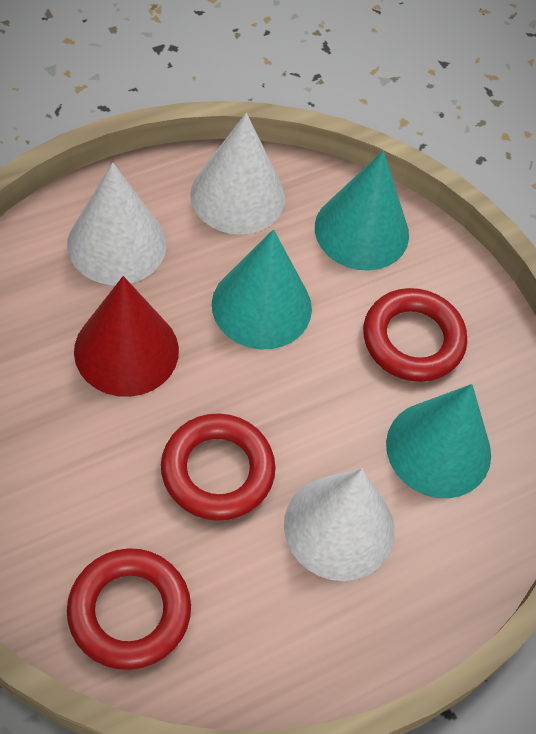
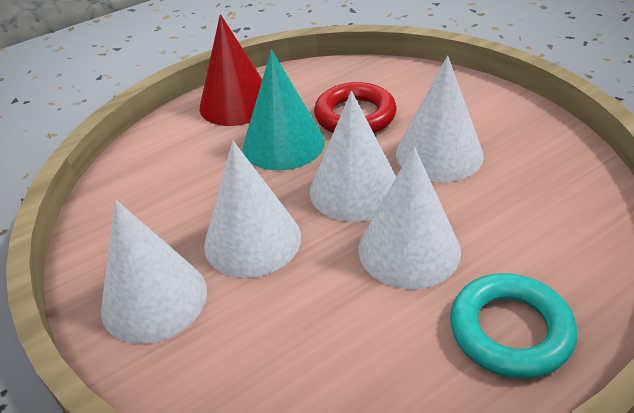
red ring: [67,548,191,670] [161,413,276,521] [363,288,467,382] = 3 -> [314,82,397,133] = 1
turquoise cone: [212,229,312,349] [315,151,409,271] [386,384,491,498] = 3 -> [243,50,325,170] = 1
turquoise ring: none = 0 -> [450,273,577,379] = 1
white cone: [67,162,167,285] [190,113,285,235] [284,468,394,581] = 3 -> [101,200,207,344] [204,141,301,278] [310,91,396,222] [359,147,461,289] [396,56,484,182] = 5

